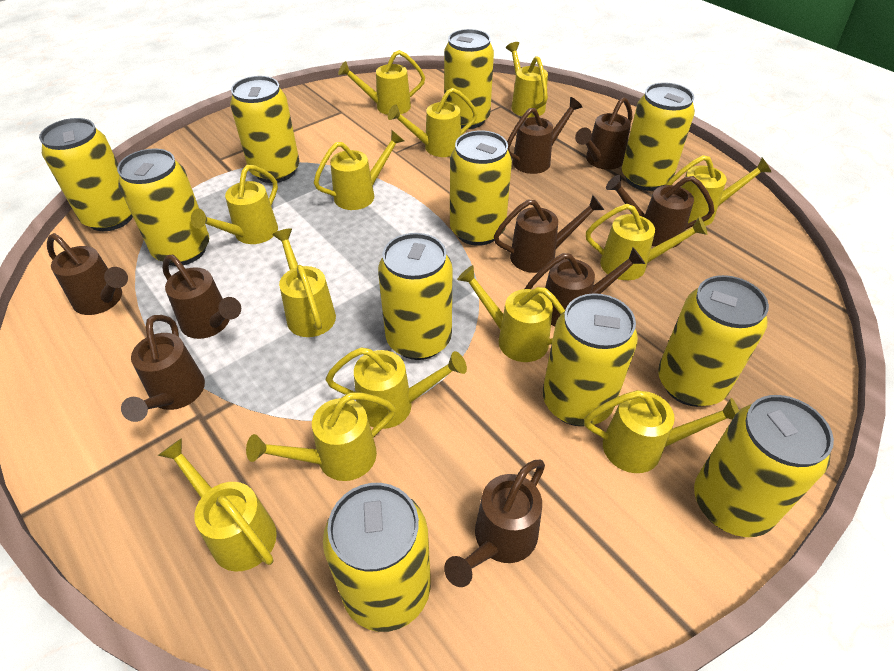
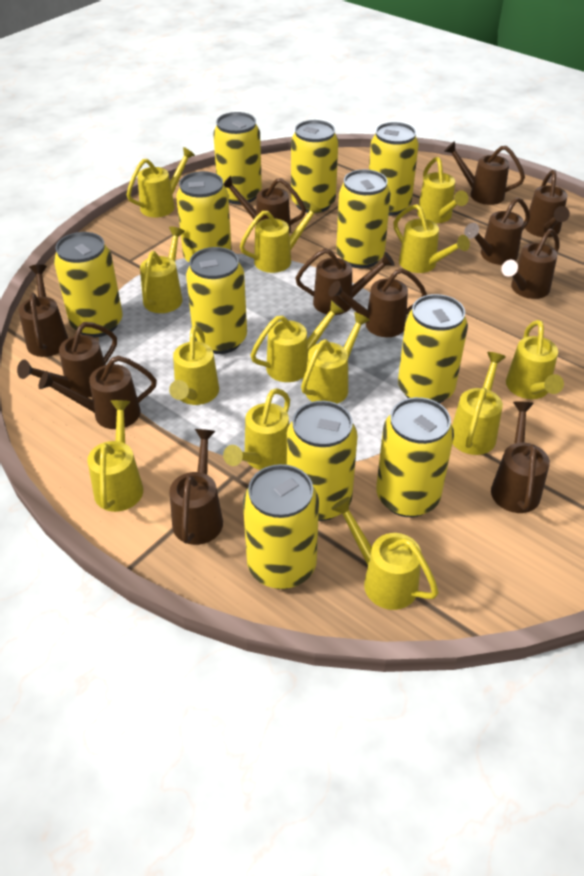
brown watering can: [47,233,128,315] [121,315,205,422] [162,255,241,339] [444,459,545,587] [494,195,604,273] [507,97,583,174] [525,247,645,326] [575,97,632,170] [606,175,715,248] = 9 -> [17,322,117,398] [19,264,68,357] [39,356,157,429] [170,429,223,545] [223,176,306,234] [295,249,395,315] [328,268,427,337] [444,141,525,205] [464,197,530,265] [491,402,550,513] [501,229,559,299] [525,170,570,237] = 12

